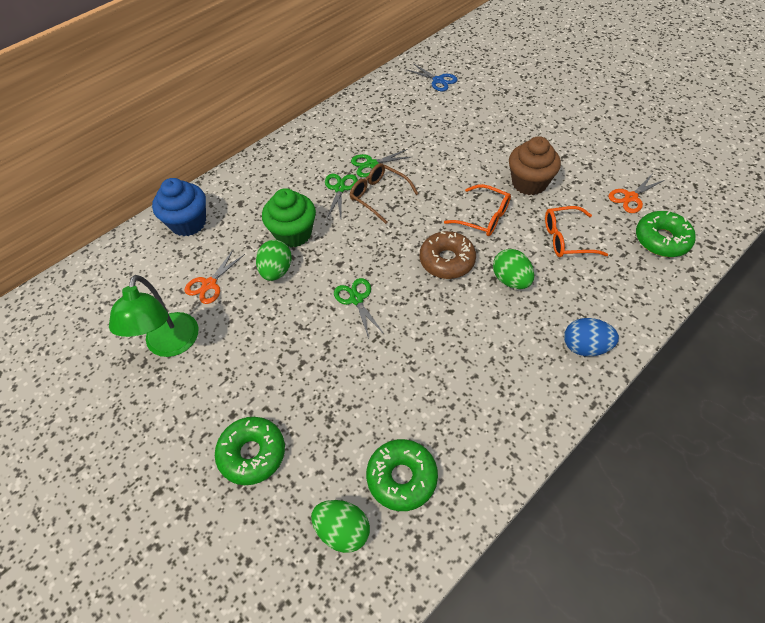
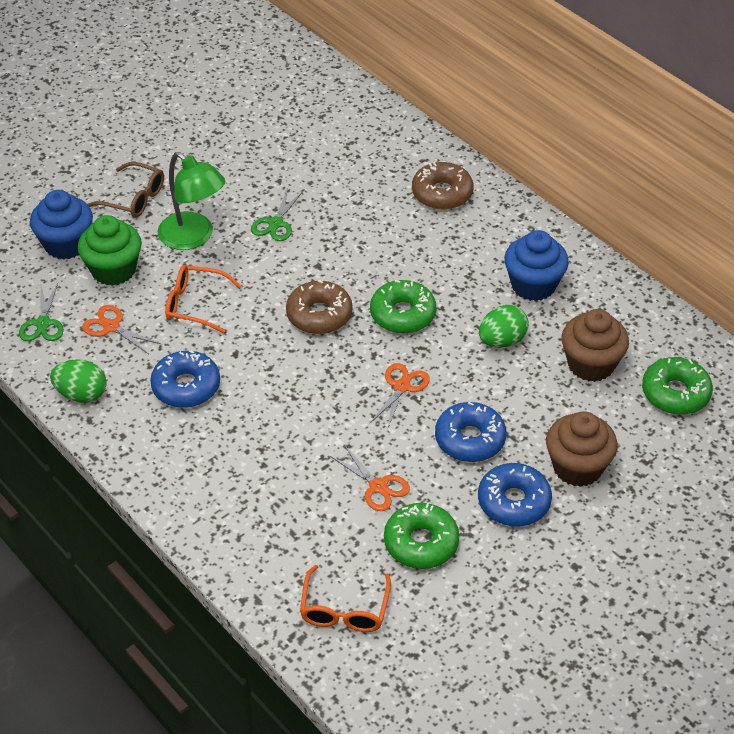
blue cupcake: [152,178,206,236] = 1 -> [30,190,93,260] [504,230,569,301] = 2
blue donut: none = 0 -> [150,350,220,408] [435,402,506,462] [478,463,552,527] = 3
blue egg: [564,318,619,356] = 1 -> none = 0
blue scissors: [407,63,458,91] = 1 -> none = 0
brown cupcake: [509,136,561,195] = 1 -> [546,411,618,487] [562,309,629,382] = 2
brown donut: [420,231,476,279] = 1 -> [286,280,352,334] [412,162,473,210] = 2
green egg: [256,240,292,281] [311,500,370,553] [493,249,534,289] = 3 -> [50,359,106,403] [479,305,528,348] = 2
green scissors: [325,174,358,218] [334,278,384,339] [351,149,411,177] = 3 -> [19,283,64,341] [251,188,303,241] = 2
orange scissors: [185,249,245,304] [609,175,665,213] = 2 -> [82,305,161,354] [330,445,410,511] [370,363,430,430] = 3

